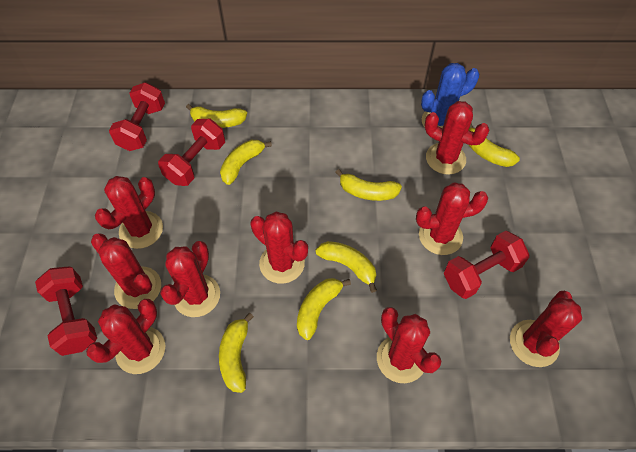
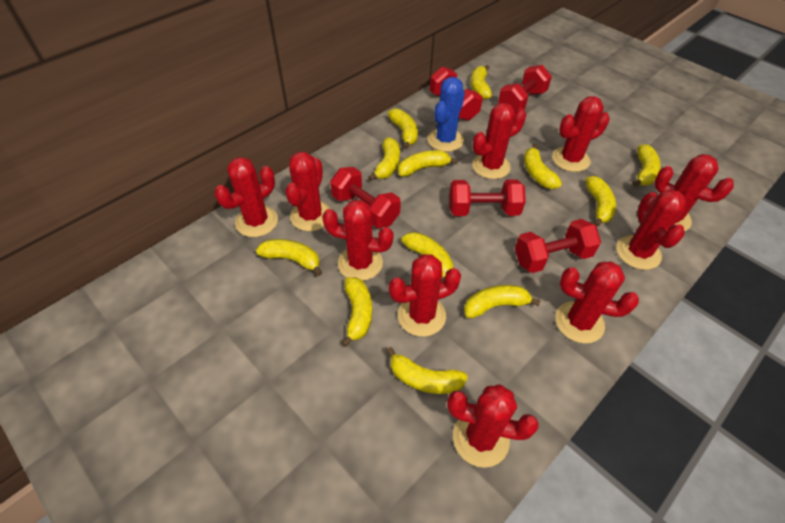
red cactus: [86,299,165,374] [91,234,161,309] [95,176,163,249] [160,241,220,317] [250,212,308,284] [377,307,442,383] [416,182,488,255] [425,101,489,175] [510,291,582,367] = 9 -> [215,157,278,237] [285,152,330,231] [322,200,394,281] [389,254,461,337] [447,384,539,468] [472,103,526,179] [552,96,610,172] [555,261,639,343] [616,189,686,270] [655,154,734,231] = 10
red dumbbell: [35,266,97,356] [109,82,165,151] [158,119,225,186] [444,231,529,299] = 4 -> [330,167,401,228] [430,66,483,120] [449,180,526,216] [498,65,552,112] [515,219,601,273] = 5
yellow banana: [186,104,247,128] [219,313,254,393] [220,140,272,185] [297,278,351,340] [315,241,377,293] [335,169,402,201] [469,123,520,167] = 7 -> [256,239,322,276] [342,277,372,347] [368,137,400,181] [386,347,468,394] [388,109,418,149] [398,150,458,177] [401,232,453,282] [464,285,540,318] [471,65,492,99] [524,144,562,189] [585,176,616,227] [632,144,661,187] = 12

